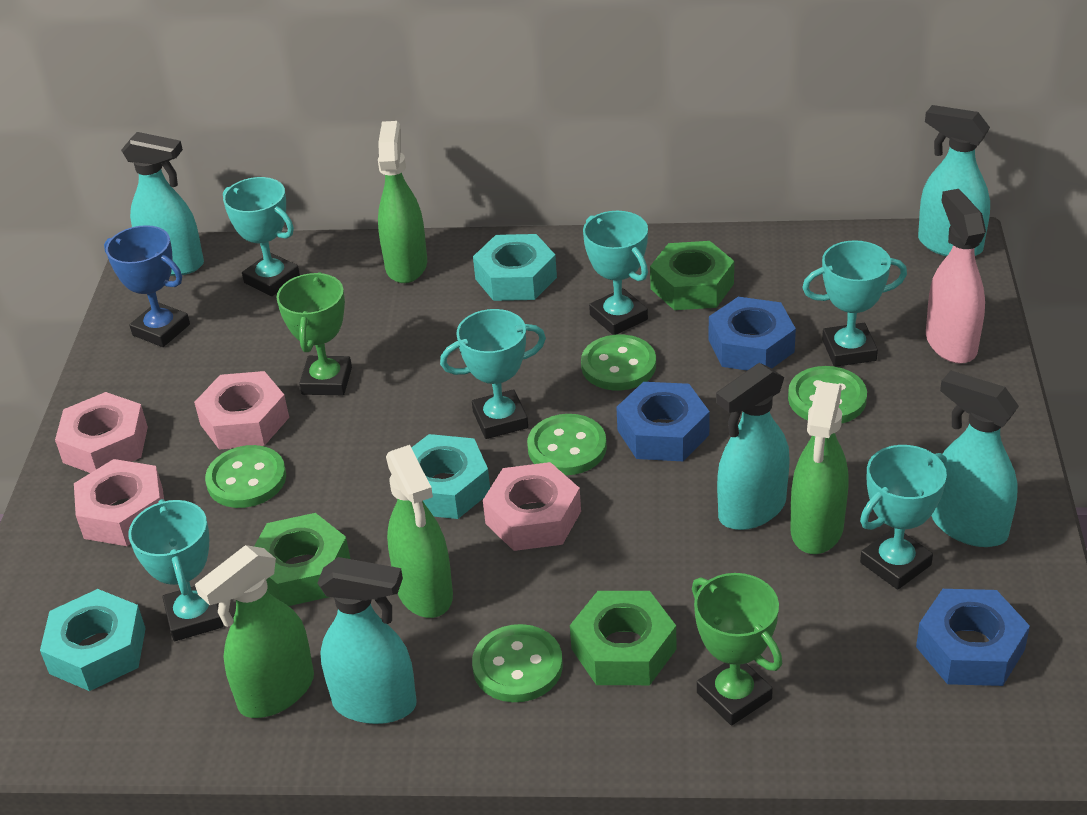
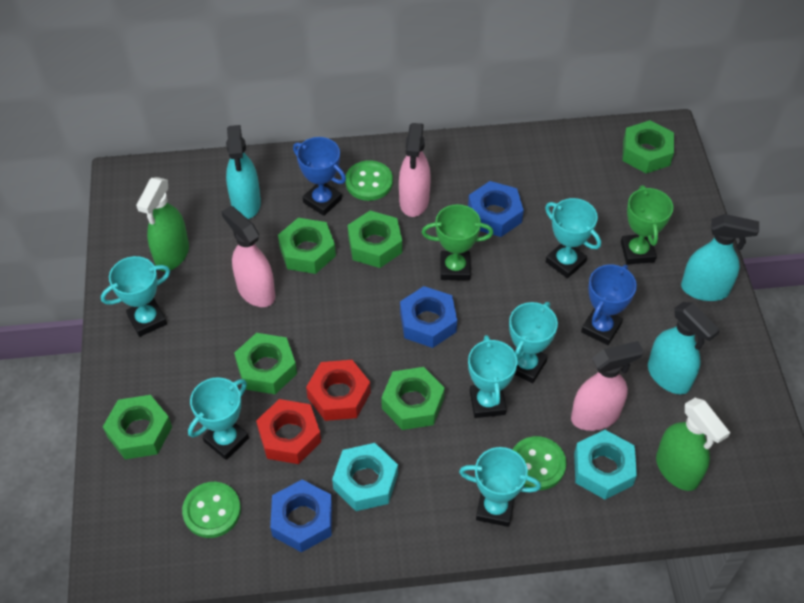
blue trophy: [104,225,190,347] = 1 -> [293,137,346,216] [581,265,637,345] = 2
green button: [205,445,286,508] [472,624,563,702] [527,414,607,475] [581,335,656,390] [788,366,867,424] = 5 -> [182,482,241,538] [345,160,393,201] [513,436,566,490] = 3
green nut: [254,513,350,606] [570,591,676,685] [650,241,734,310] = 3 -> [103,395,172,459] [234,333,297,394] [278,218,336,274] [348,211,402,268] [381,367,445,430] [622,120,674,173] = 6
green spray bottle: [195,545,314,718] [378,121,427,283] [386,445,453,618] [790,382,849,554] = 4 -> [136,177,189,271] [656,398,730,491] = 2
pink nut: [55,392,148,473] [74,459,164,546] [194,371,289,450] [483,462,581,551] = 4 -> none = 0
pink spray bottle: [926,189,986,364] = 1 -> [222,206,275,307] [399,123,431,217] [571,341,643,431] = 3
red nut: none = 0 -> [256,399,321,464] [306,360,371,421] = 2
turquoise nut: [40,589,146,691] [411,434,490,519] [473,234,557,301] = 3 -> [332,443,398,511] [574,430,637,499] = 2
turquoise spray bottle: [121,132,204,276] [318,557,417,724] [716,363,789,530] [918,105,990,257] [931,371,1019,547] = 5 -> [226,125,261,219] [648,302,720,394] [681,214,759,301] = 3

